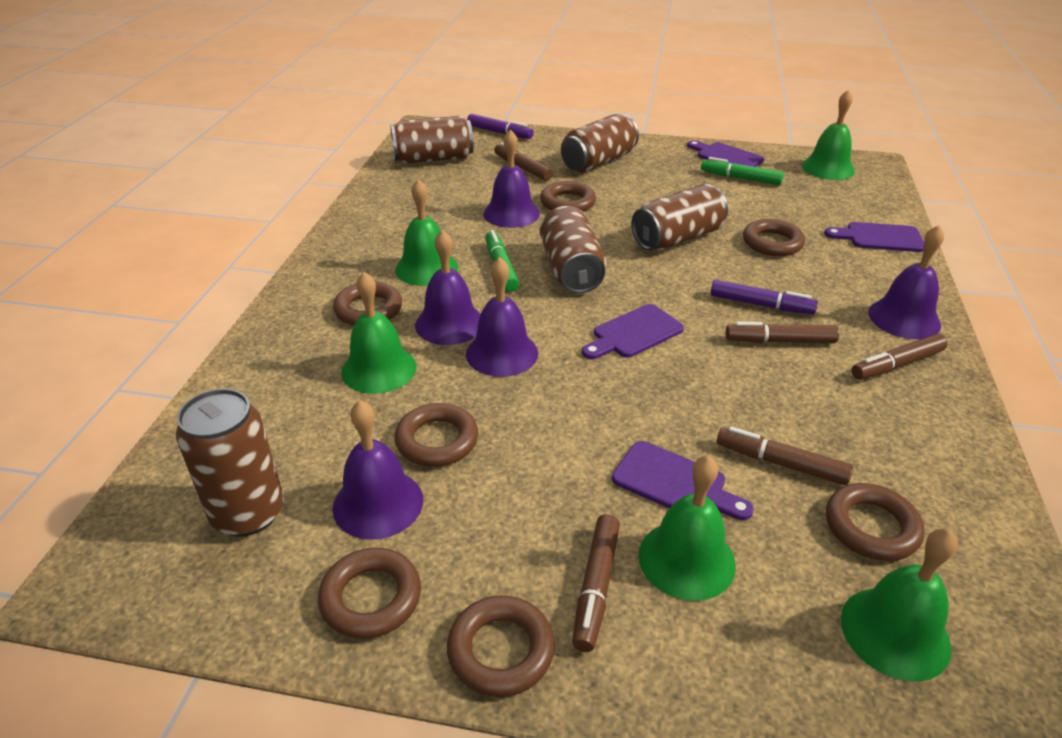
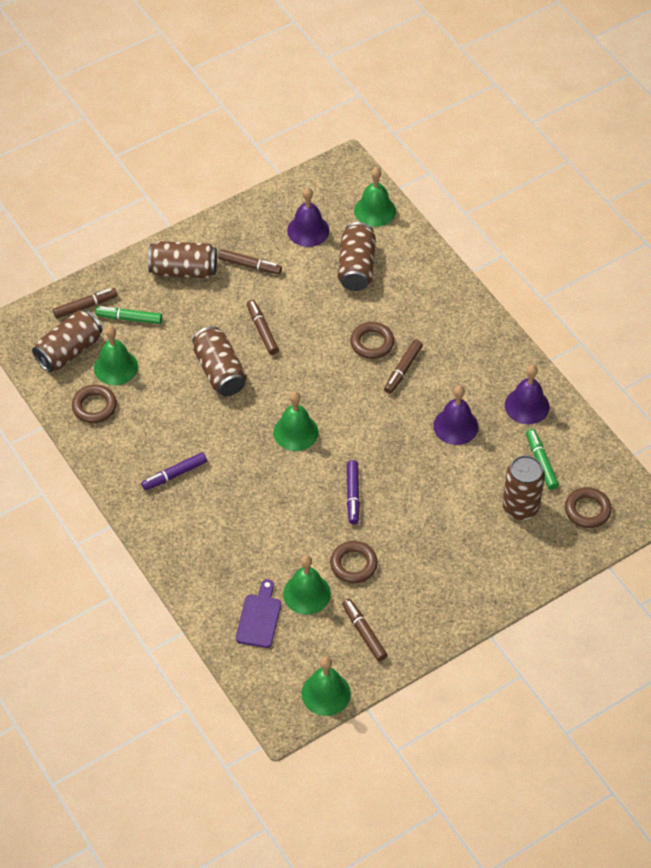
brown ring: [318,548,421,639] [333,281,402,326] [394,403,478,467] [447,595,555,697] [540,181,596,212] [743,219,805,256] [826,483,925,561] = 7 -> [72,385,117,423] [330,541,378,583] [350,322,394,359] [565,487,612,528] = 4
purple bell: [332,400,423,540] [415,229,481,345] [466,257,538,377] [483,130,540,228] [868,225,944,339] = 5 -> [287,187,329,247] [433,385,479,445] [505,365,550,424] = 3
purple cutting board: [582,304,684,359] [612,441,754,520] [687,140,764,167] [824,222,924,252] = 4 -> [236,579,281,648] = 1

